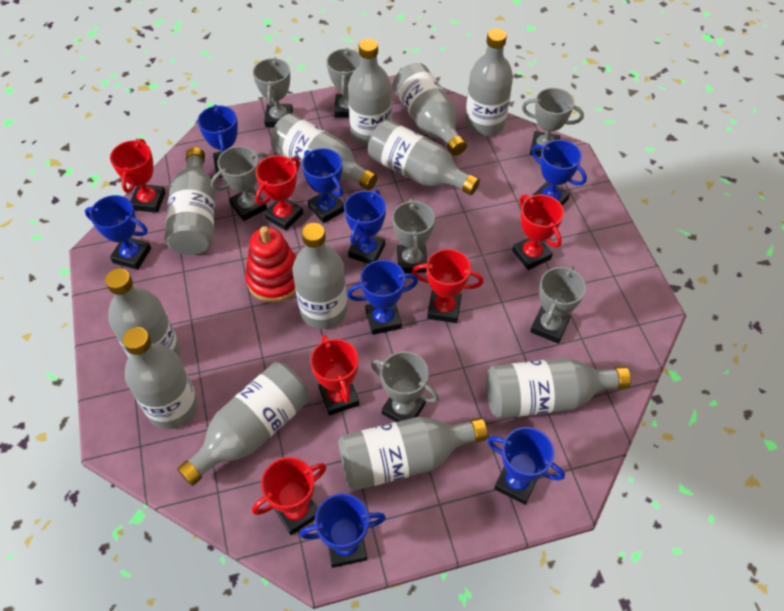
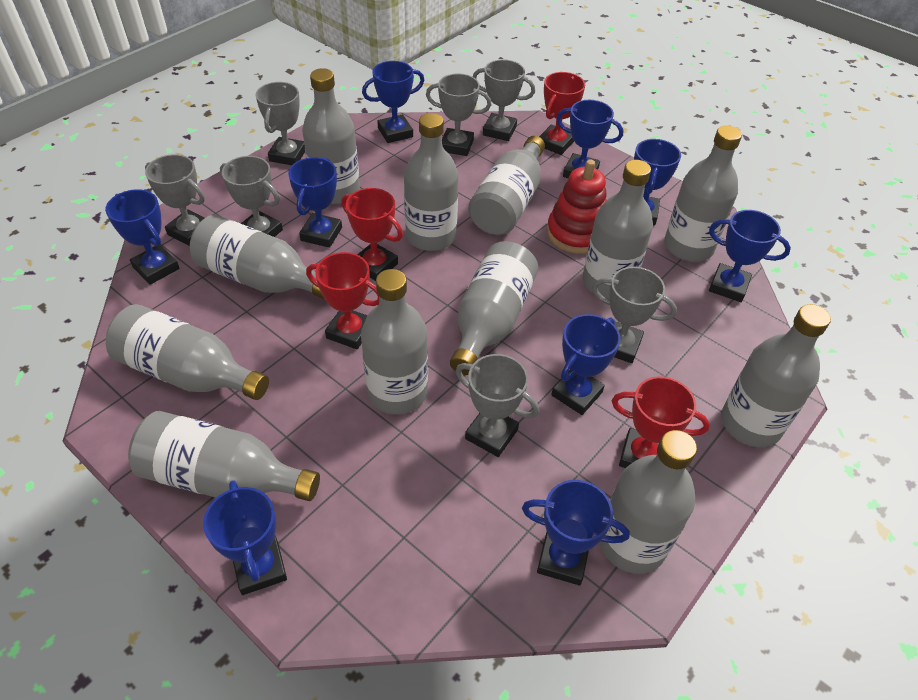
blue trophy: [85,195,151,270] [198,104,238,178] [300,493,386,568] [302,148,344,223] [344,190,386,264] [347,260,418,335] [487,427,565,505] [532,140,587,206] = 8 -> [105,189,180,285] [203,480,287,595] [288,157,342,248] [362,61,424,143] [522,480,630,585] [551,314,620,415] [556,100,623,178] [634,139,681,226] [709,210,791,302] = 9
red trophy: [110,139,166,213] [252,457,327,535] [255,155,303,231] [310,335,359,415] [412,249,483,323] [512,194,564,270] = 6 -> [306,252,379,349] [341,188,403,281] [539,72,585,155] [612,376,710,468] = 4

